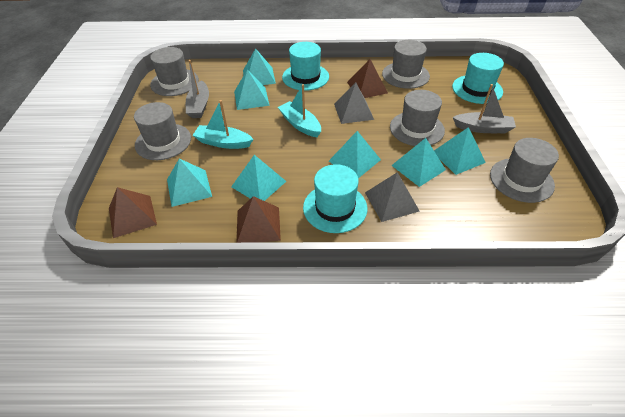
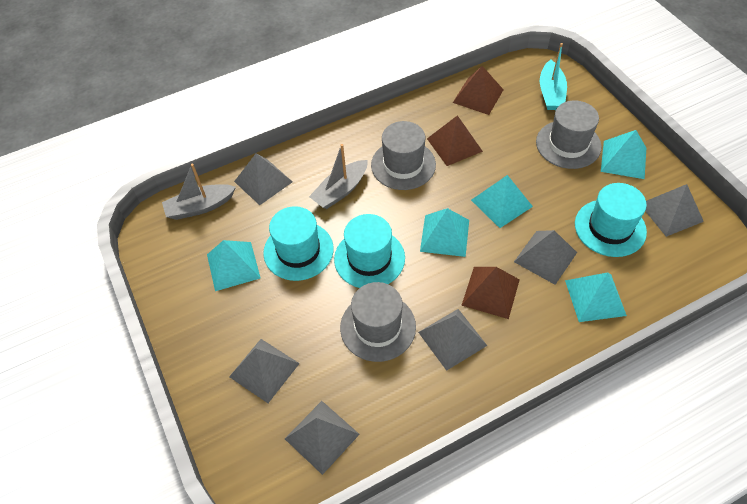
grey hat: [134,102,191,160] [150,47,199,96] [382,40,430,89] [390,90,445,146] [490,138,559,203] = 5 -> [340,282,416,362] [371,121,436,190] [536,101,602,169] = 3
grey pyramid: [334,82,374,124] [365,172,419,222] = 2 -> [229,339,300,403] [234,154,293,205] [285,401,360,475] [418,309,487,371] [514,230,577,285] [645,184,704,237] = 6
turquoise boat: [193,100,253,149] [278,84,321,137] = 2 -> [540,43,567,110] = 1
turquoise pyramid: [167,159,212,207] [231,155,286,201] [234,69,270,110] [243,48,276,85] [329,131,381,178] [391,138,446,187] [434,127,486,175] = 7 -> [207,240,261,291] [420,208,469,257] [471,175,533,228] [565,272,627,322] [601,130,646,179] = 5

